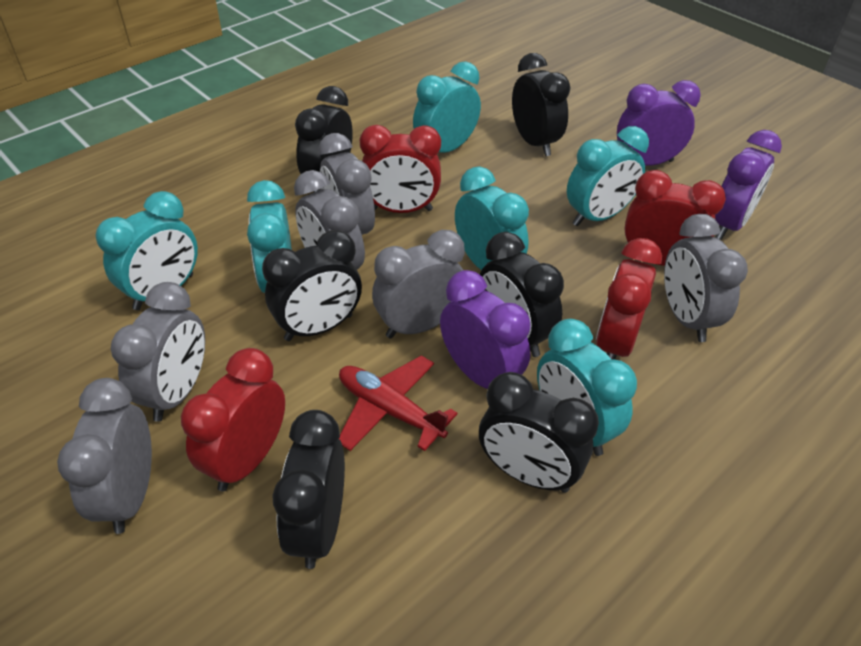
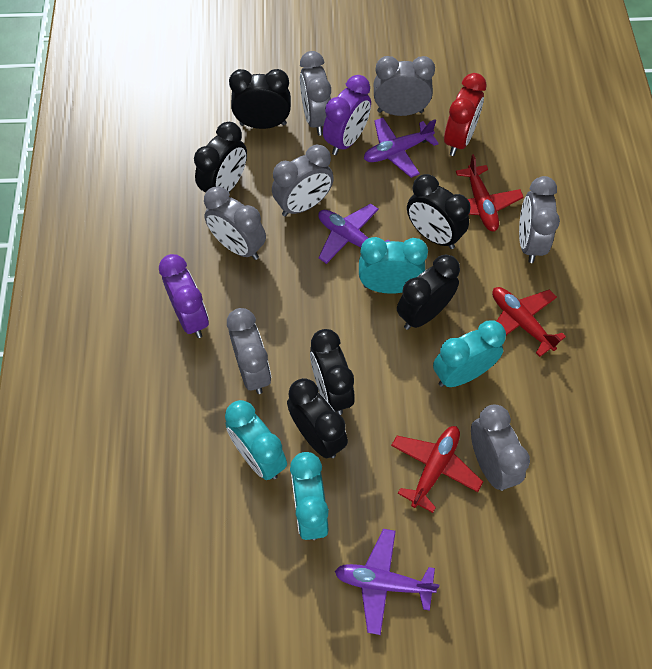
grey clock: [57,378,152,534] [111,282,205,422] [294,170,365,270] [319,133,375,235] [372,230,465,339] [664,214,748,342] = 6 -> [204,186,266,260] [227,308,271,394] [272,145,334,217] [300,51,331,136] [374,56,435,116] [471,405,530,491] [519,176,560,263] = 7
purple clock: [440,270,531,389] [617,80,701,166] [715,130,782,240] = 3 -> [159,254,209,338] [323,75,371,155] = 2
purple plane: none = 0 -> [318,203,389,264] [335,529,439,635] [364,117,439,178] = 3
red clock: [181,348,285,492] [360,125,441,213] [596,238,662,360] [624,170,726,266] = 4 -> [444,73,486,156] = 1
red plane: [339,355,457,451] = 1 -> [391,426,483,513] [456,154,524,231] [492,287,566,357] = 3
turquoise clock: [96,191,198,310] [247,180,292,293] [413,61,481,153] [455,166,529,270] [537,319,637,456] [567,126,649,226] = 6 -> [225,400,287,480] [290,452,329,540] [359,237,428,294] [433,320,506,387] = 4

